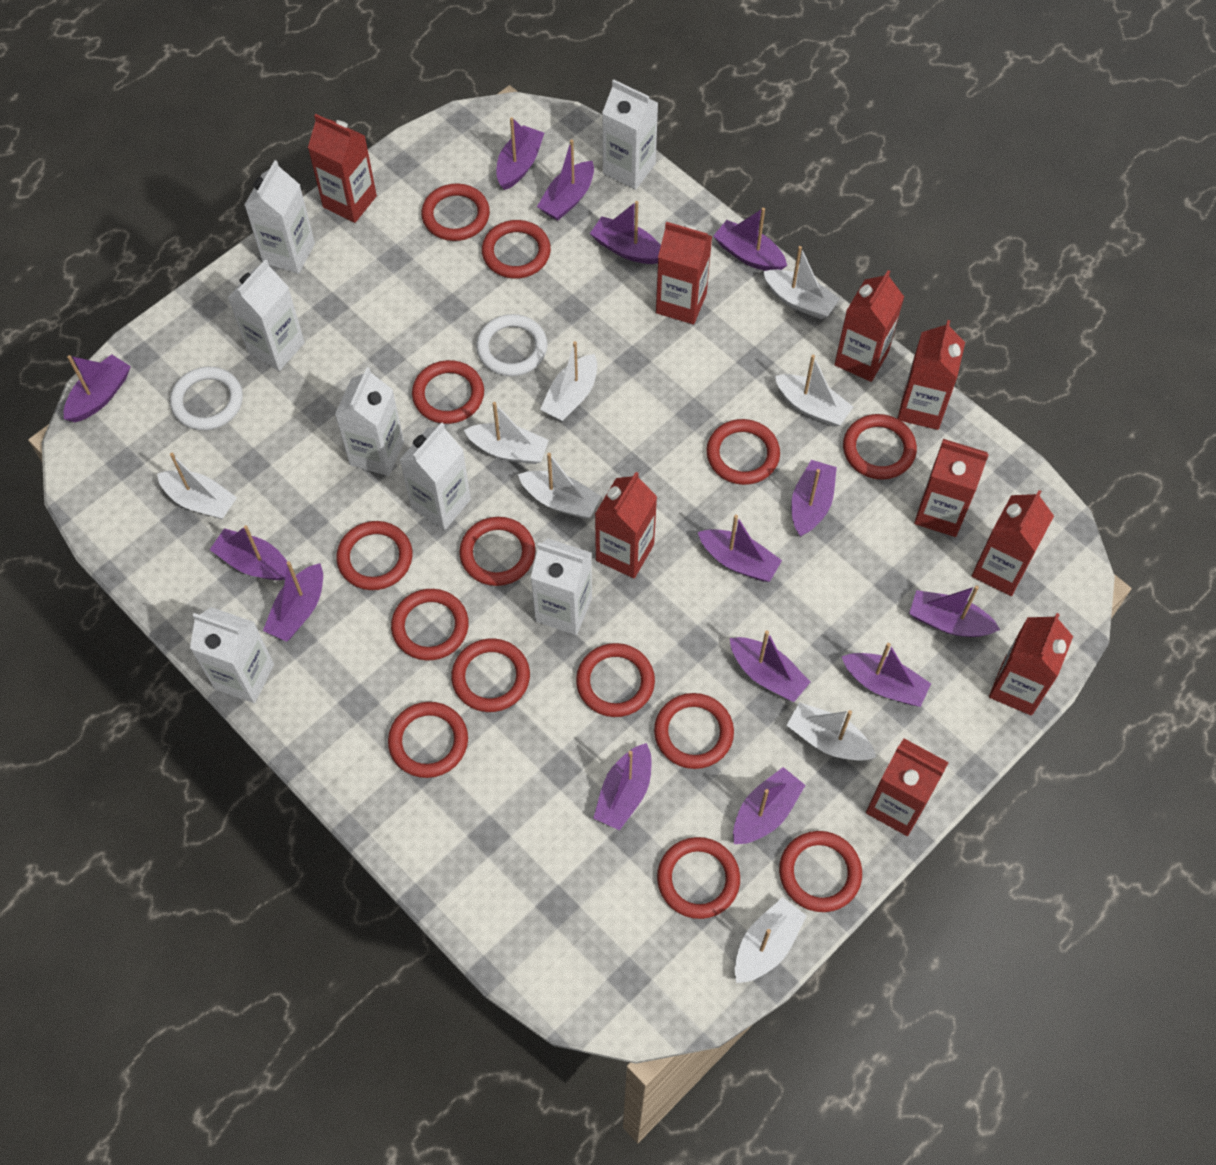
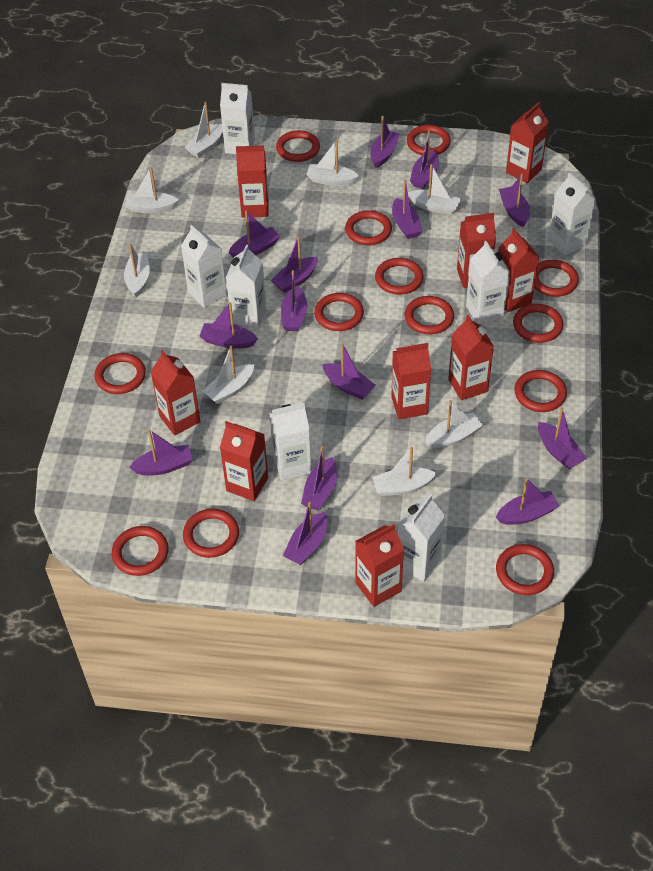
red ring: [336,521,412,590] [388,702,468,778] [391,589,469,661] [412,360,484,424] [421,183,490,241] [451,638,530,712] [459,517,535,586] [482,220,551,279] [576,643,655,717] [654,693,734,769] [657,837,740,919] [706,419,780,485] [779,831,862,912] [843,414,917,480] = 14 -> [94,353,146,394] [112,526,169,576] [183,509,239,558] [276,130,320,162] [314,293,364,331] [345,210,392,245] [375,258,423,295] [405,296,454,334] [407,125,451,155] [496,544,554,595] [513,304,563,343] [514,370,567,412] [534,260,579,297] = 13
white ring: [170,367,243,430] [476,314,548,376] = 2 -> none = 0

